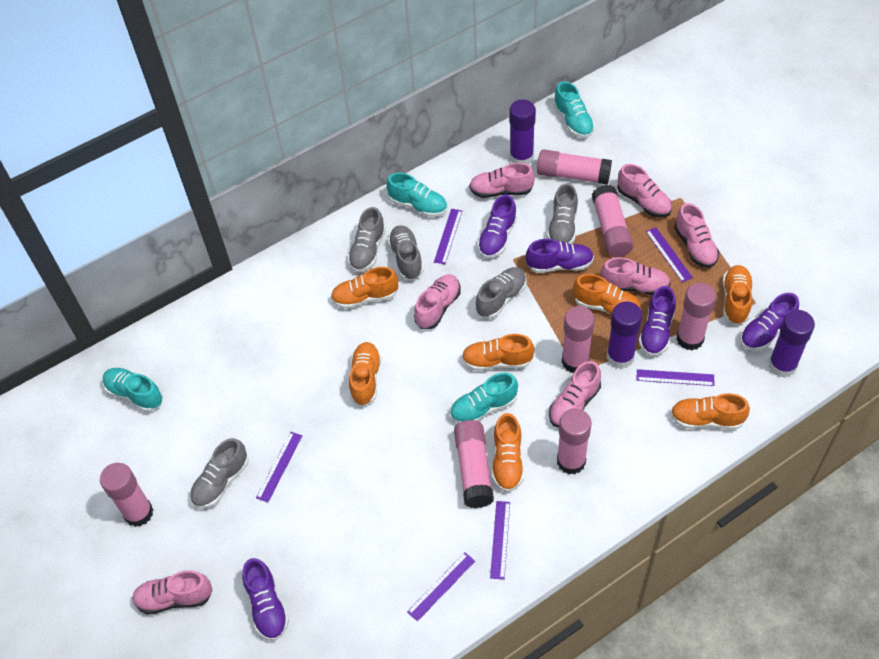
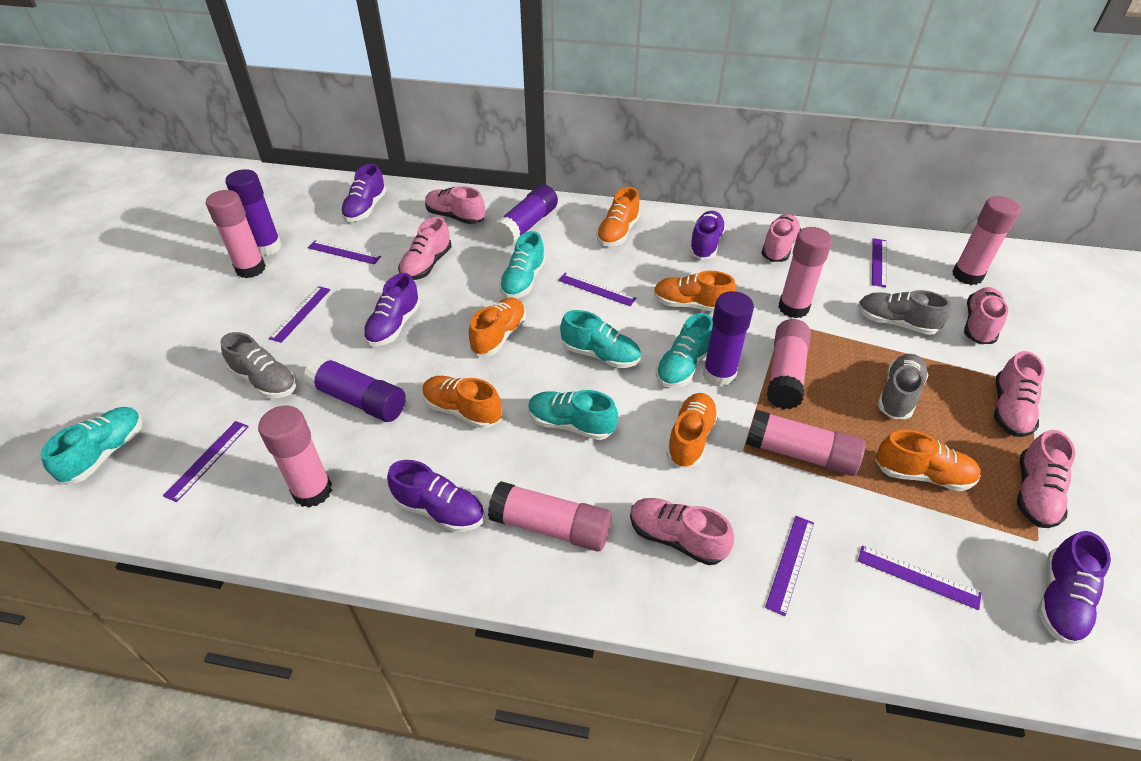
grey shoe: [190,438,248,508] [348,207,386,272] [388,225,423,280] [476,267,527,319] [547,183,578,244] = 5 -> [220,332,297,398] [858,290,951,335] [878,354,928,419] = 3
orange shoe: [331,267,398,309] [349,342,382,406] [462,334,534,371] [492,413,524,492] [573,274,641,315] [670,393,750,429] [723,265,753,325] = 7 -> [423,376,502,429] [469,297,526,356] [596,187,640,246] [654,271,736,312] [666,393,719,468] [875,430,981,491] = 6
purple glue stick: [509,100,536,165] [607,301,642,369] [768,310,815,378] = 3 -> [225,169,282,256] [304,355,406,422] [492,185,558,246] [703,291,754,387] = 4
purple ruler: [256,432,302,502] [407,552,475,621] [434,209,462,264] [490,501,510,580] [637,369,715,386] [646,227,693,282] = 6 -> [163,421,249,502] [269,286,331,343] [308,240,381,264] [558,273,636,306] [765,516,814,616] [858,546,981,610] [872,238,886,287] = 7
turquoise shoe: [103,368,163,412] [386,173,447,217] [450,373,518,423] [554,81,595,138] = 4 -> [41,407,142,484] [499,231,546,298] [528,390,618,440] [560,310,641,368] [656,313,713,388] = 5

